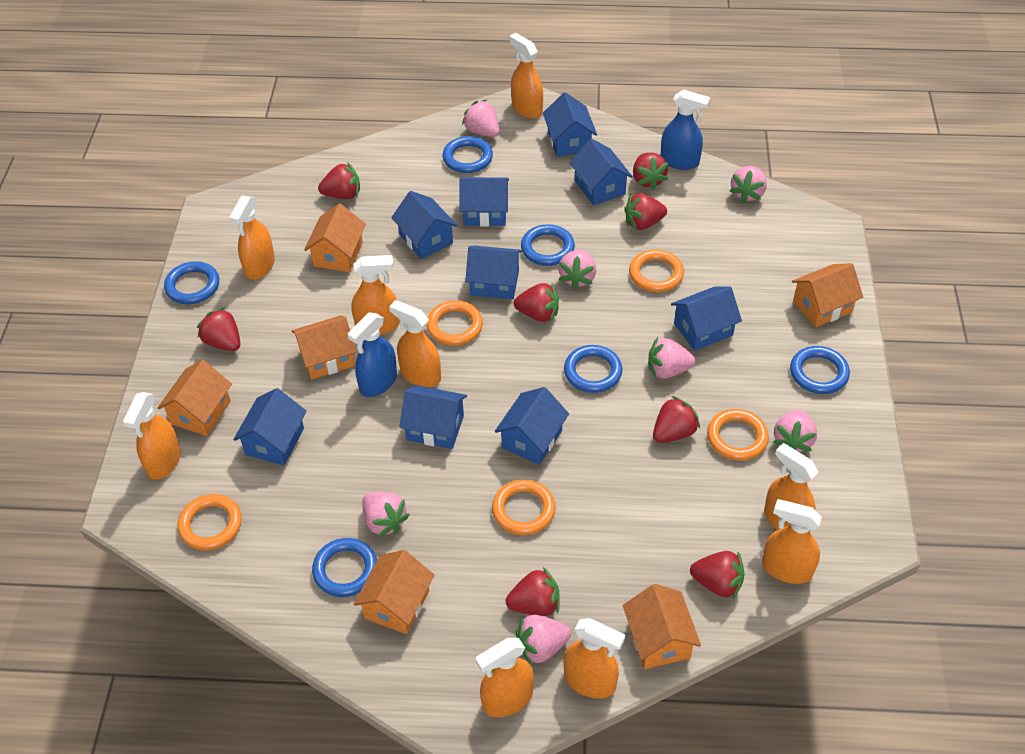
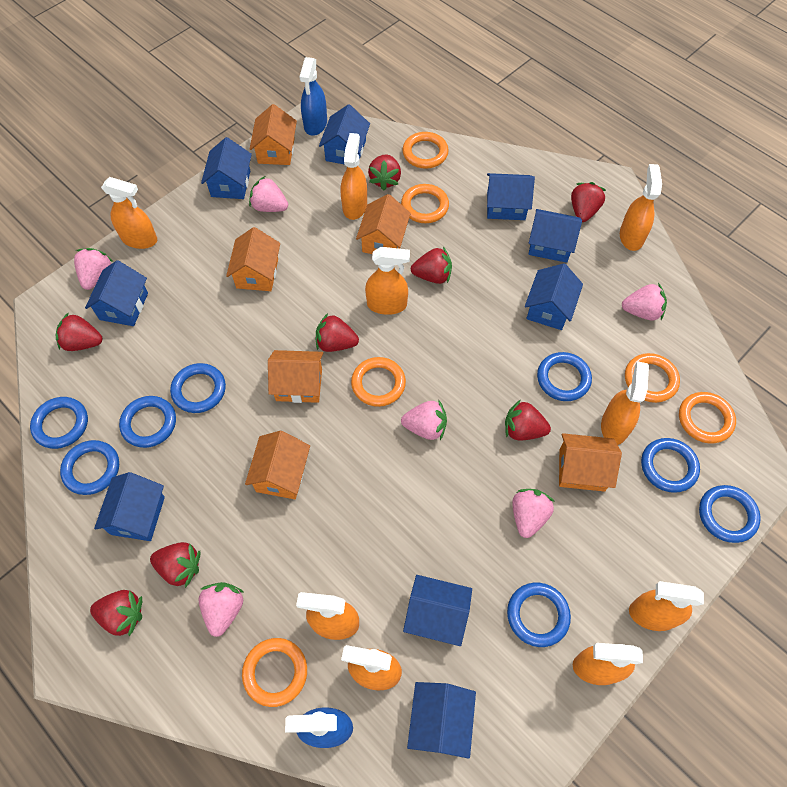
blue ring: [164,261,219,305] [312,538,377,597] [443,136,493,173] [521,224,575,266] [564,345,622,393] [790,346,850,394] = 6 -> [30,397,88,449] [60,440,119,495] [119,396,176,448] [170,363,226,413] [507,583,571,647] [537,352,592,401] [641,438,700,493] [699,485,761,543] = 8
orange ring: [178,494,242,550] [426,300,483,346] [492,479,556,535] [629,250,684,292] [707,409,769,461] = 5 -> [242,638,307,707] [351,357,406,407] [401,184,449,223] [402,132,449,169] [625,353,680,403] [679,392,736,443] = 6
pink strawberry: [362,492,410,538] [462,100,500,137] [516,615,571,666] [558,250,596,290] [648,337,695,379] [730,166,767,203] [773,409,817,452] = 7 -> [74,248,113,290] [199,582,245,637] [249,176,288,212] [401,401,447,440] [512,489,555,538] [622,283,667,321] = 6

